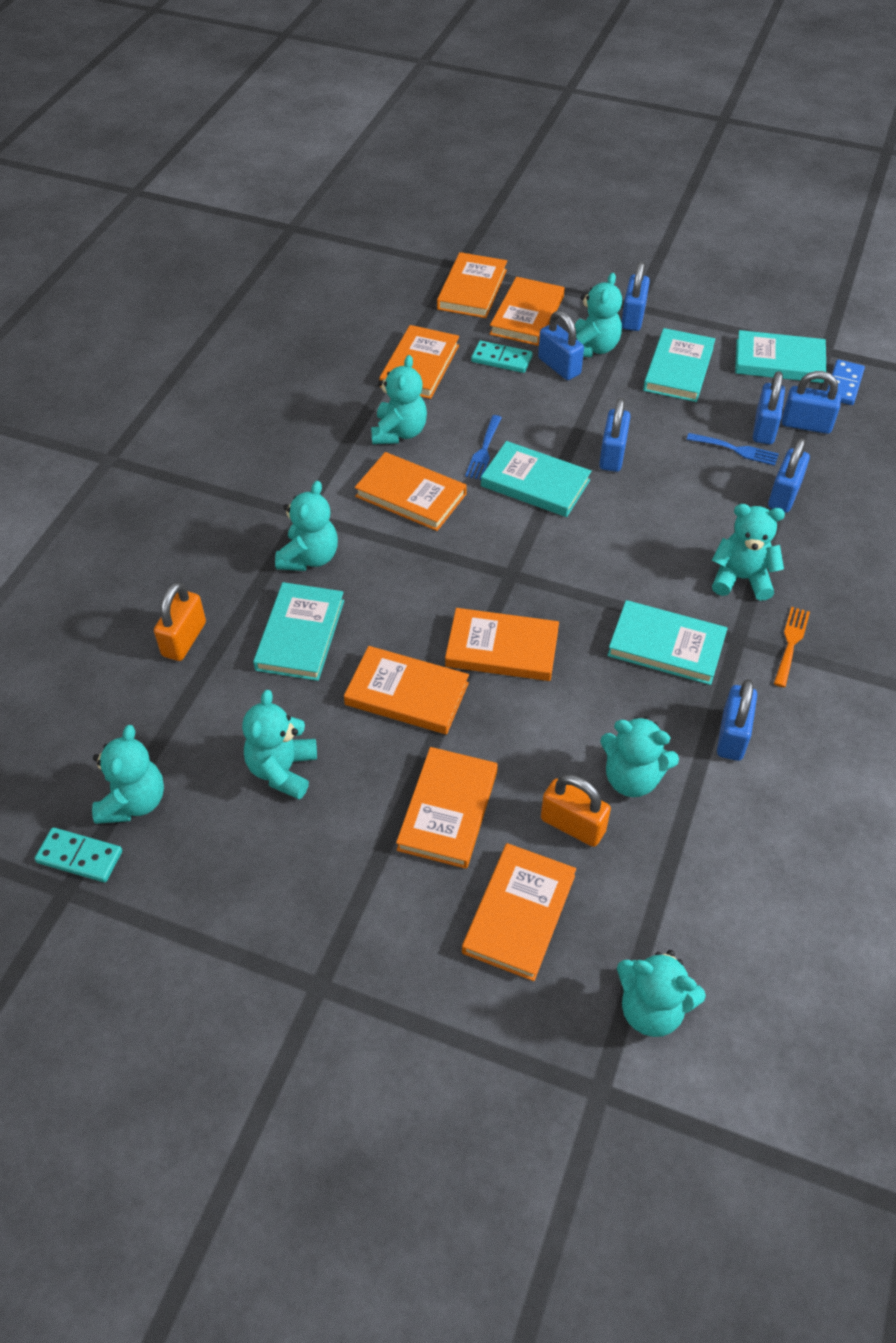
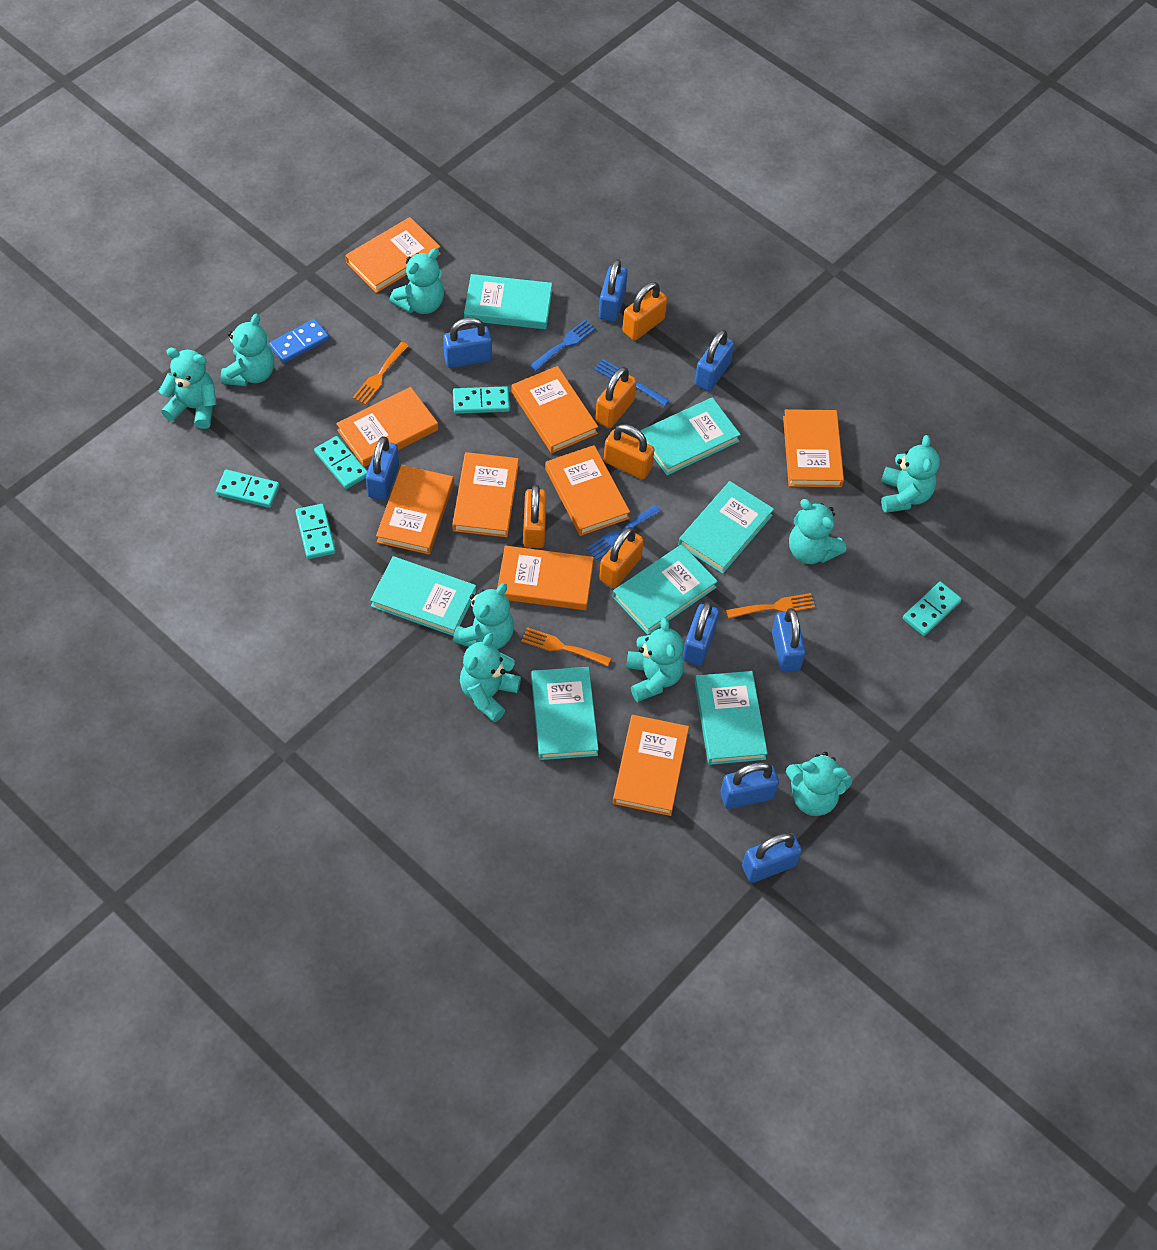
blue fork: [465,415,502,480] [687,433,779,466] = 2 -> [530,320,596,372] [586,505,660,560] [594,359,670,406] = 3
blue padlock: [538,311,584,380] [599,398,631,472] [621,262,650,331] [717,679,757,761] [753,371,785,444] [768,438,810,513] [782,371,841,434] = 7 -> [366,436,399,500] [443,317,492,368] [599,259,628,322] [683,602,719,666] [695,330,734,391] [720,762,779,809] [742,833,802,883] [772,608,806,672] = 8
orange book: [344,646,469,734] [355,452,467,531] [379,325,459,399] [396,747,498,869] [437,252,507,318] [445,608,559,681] [462,843,576,981] [490,277,565,346] = 8 -> [336,387,438,467] [345,217,441,293] [376,465,454,554] [452,452,519,537] [497,546,594,610] [512,366,598,453] [545,445,630,536] [613,715,689,816] [783,409,844,487] = 9
orange fork: [774,607,810,687] = 1 -> [353,342,409,405] [521,627,611,666] [726,593,815,619] = 3
orange padlock: [154,582,206,661] [541,774,611,847] = 2 -> [523,485,547,548] [595,367,637,428] [599,527,644,588] [604,424,654,479] [622,282,667,340] = 5
turquoise book: [253,582,344,681] [481,441,591,517] [607,600,728,685] [643,328,715,402] [735,330,827,383] = 5 -> [370,556,476,636] [464,274,552,329] [531,667,599,760] [613,544,718,635] [640,397,741,475] [678,481,774,574] [695,671,768,765] = 7
turquoise domino: [35,827,122,882] [471,341,533,373] = 2 -> [216,470,280,508] [295,504,336,559] [314,436,367,489] [453,386,510,414] [903,582,962,636] = 5
turquoise teddy bear: [92,725,164,824] [242,690,317,799] [275,481,338,571] [371,355,427,444] [575,273,622,357] [600,717,679,797] [617,950,706,1037] [712,504,785,601] = 8 -> [159,348,217,429] [221,314,274,386] [389,248,444,314] [453,583,514,649] [460,633,521,722] [626,618,684,702] [786,752,852,816] [789,499,846,564] [881,435,940,513] = 9

